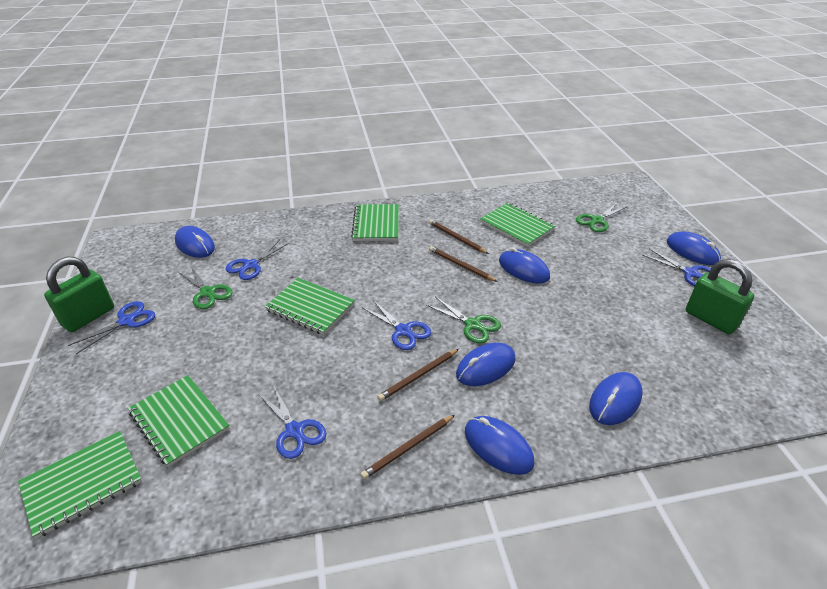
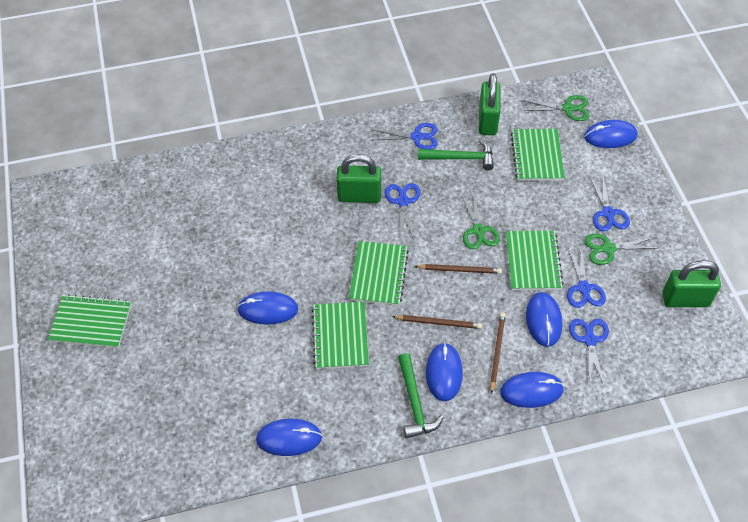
brown pencil: [360,415,455,479] [377,349,459,401] [429,219,489,254] [429,246,498,282] = 4 -> [392,315,482,329] [415,264,502,274] [490,312,506,394] = 3
green hammer: none = 0 -> [398,353,444,438] [418,140,494,170] = 2
green padlock: [44,257,114,332] [686,259,754,334] = 2 -> [336,154,381,203] [479,73,500,135] [663,260,721,307] = 3

